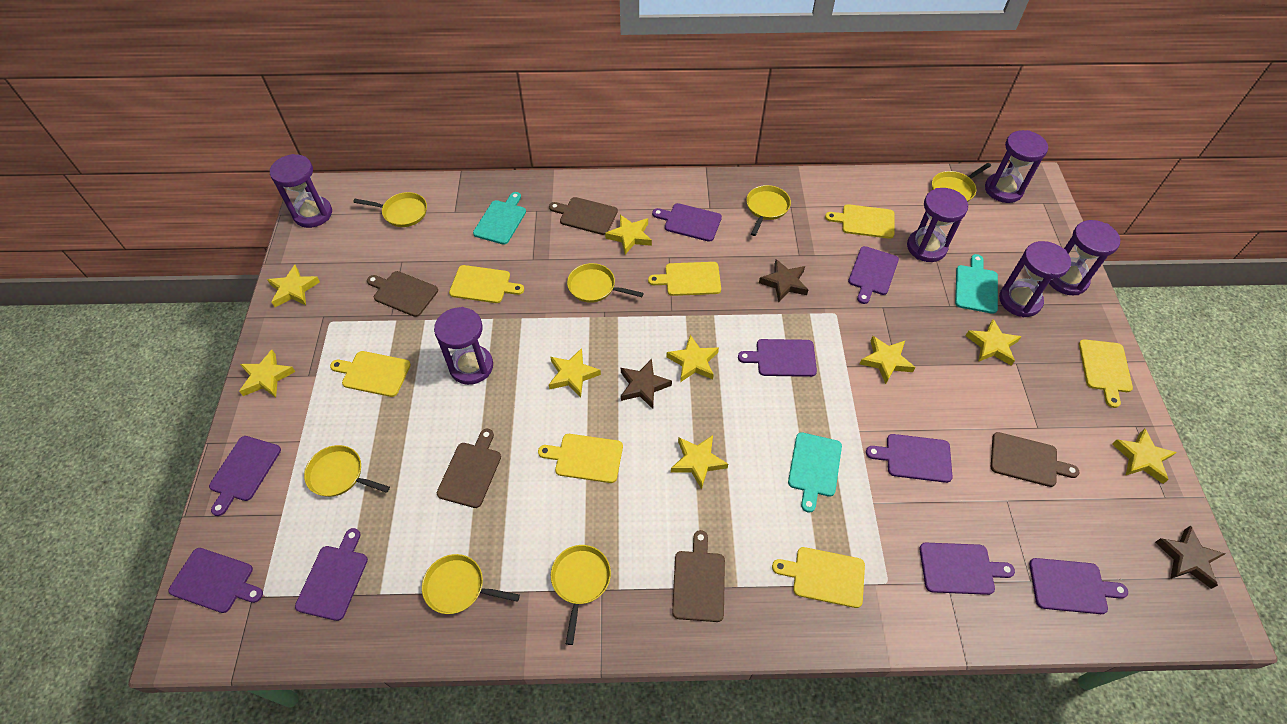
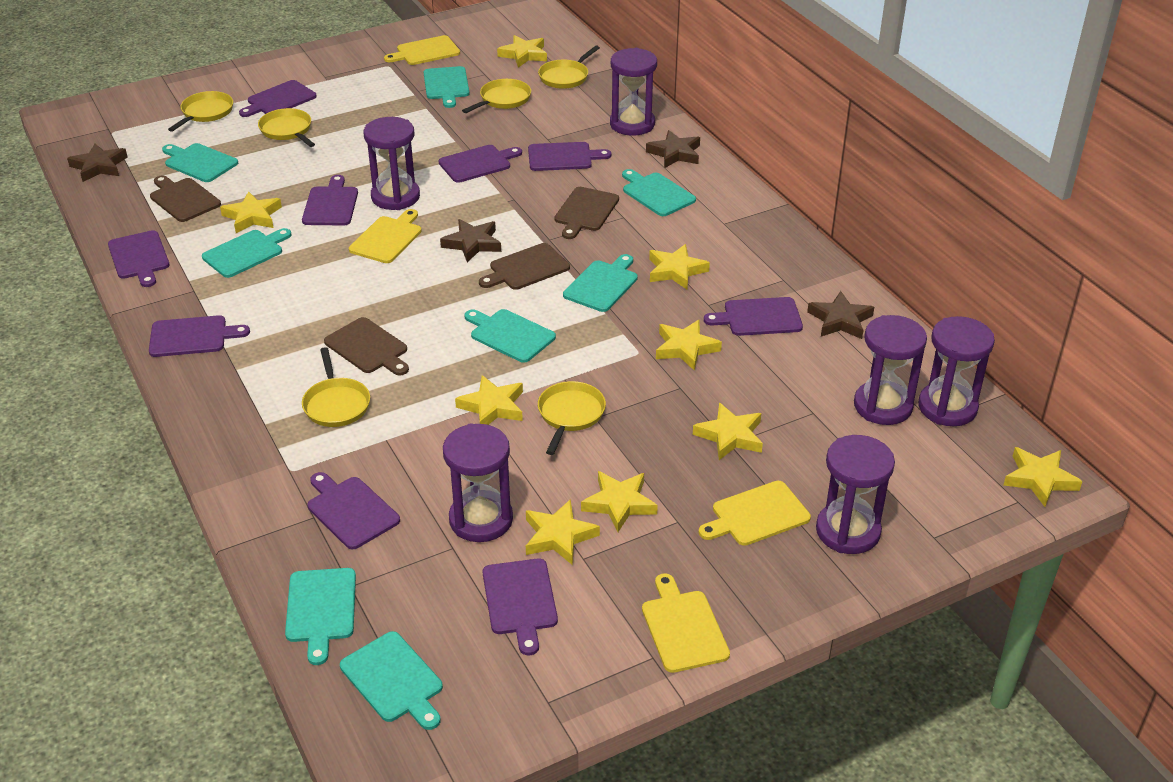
brown cutting board: [367,271,438,317] [437,429,501,508] [549,197,618,235] [672,530,725,622] [991,432,1080,487] = 5 -> [150,175,221,222] [324,317,409,375] [479,243,570,290] [554,187,619,239] = 4
brown star: [621,359,672,409] [759,259,808,302] [1155,526,1225,589] = 3 -> [67,144,128,182] [440,219,501,262] [646,130,700,168] [807,291,874,339] = 4
turquoise cutting board: [473,192,526,245] [788,432,842,513] [955,254,998,314] = 3 -> [162,143,238,182] [202,228,291,278] [285,568,356,665] [340,631,443,730] [424,66,470,108] [464,309,556,363] [563,254,638,312] [622,169,696,216] = 8
yellow cutting board: [330,351,411,397] [449,265,524,303] [538,434,623,483] [648,262,721,296] [772,547,865,608] [825,204,895,239] [1079,339,1133,408] = 7 -> [349,209,422,263] [384,35,460,65] [642,573,730,673] [699,481,811,546] = 4
yellow pan: [304,445,390,497] [353,192,427,227] [422,554,520,614] [551,545,611,645] [567,263,644,303] [746,185,791,236] [932,163,991,202] = 7 -> [168,91,233,132] [258,108,315,147] [302,347,370,427] [462,79,531,113] [538,45,600,89] [538,381,606,455] = 6

